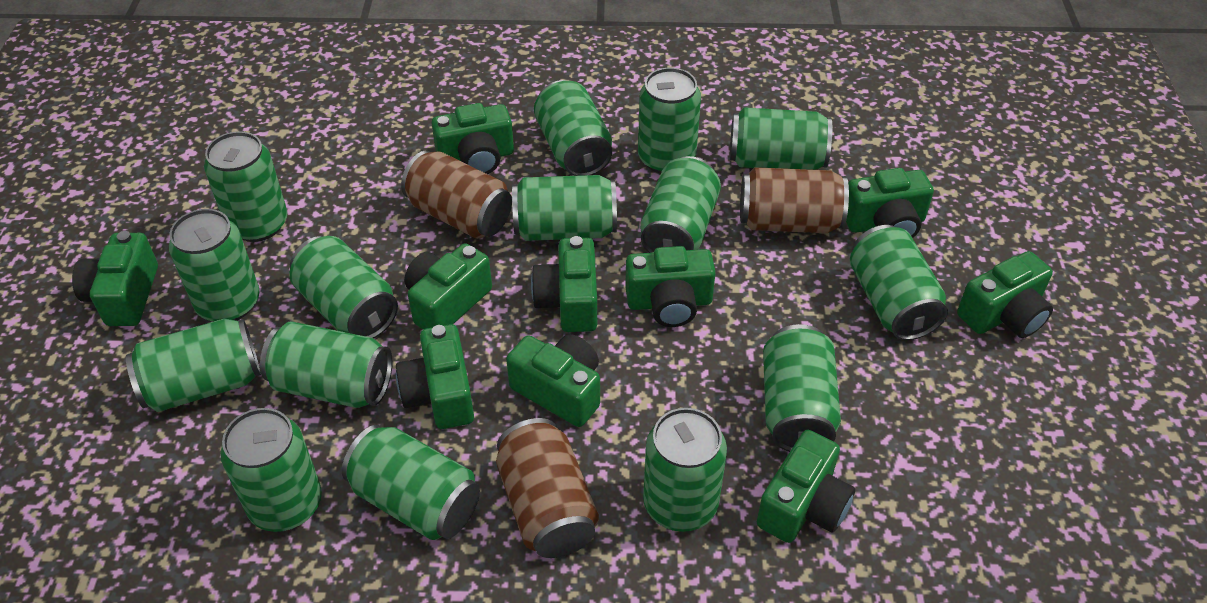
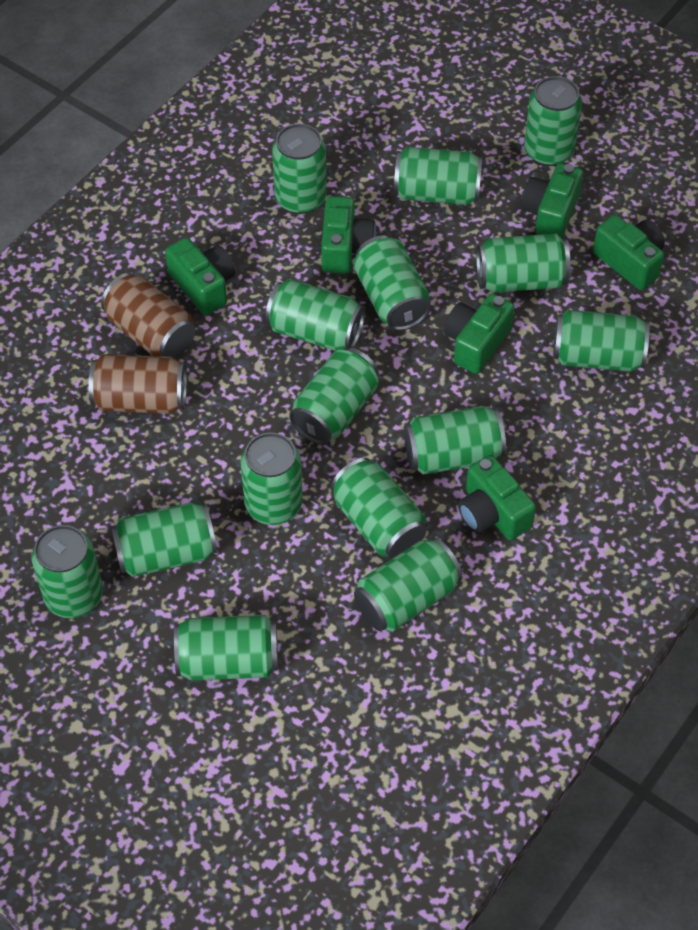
brown can: [401,151,512,239] [496,418,599,558] [740,167,849,233] = 3 -> [89,354,187,414] [101,273,195,358] = 2
green camera: [72,231,158,326] [396,324,474,429] [404,243,492,330] [432,103,514,174] [506,334,600,427] [531,236,597,332] [625,246,716,327] [757,430,855,543] [846,168,934,238] [957,251,1053,338] = 10 -> [165,238,235,315] [321,196,376,274] [444,293,514,374] [458,455,536,540] [521,163,583,239] [593,215,665,290] = 6

